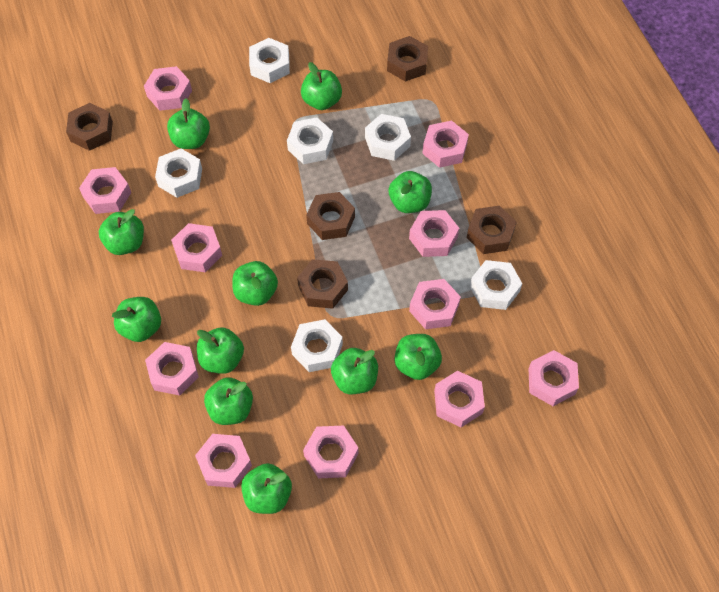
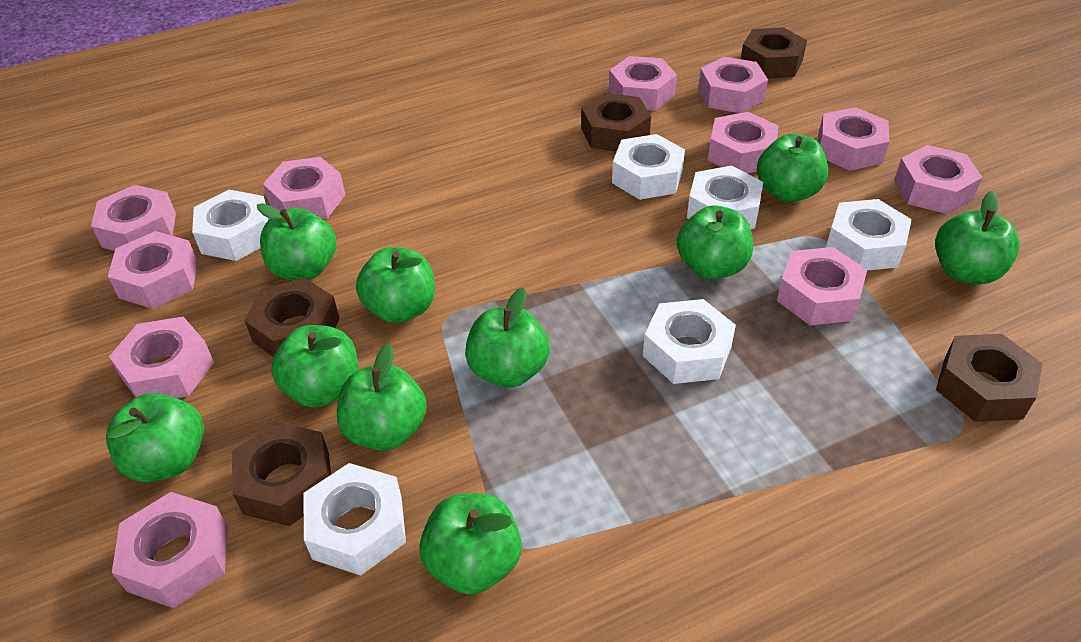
green apple: [99,209,144,255] [112,297,161,342] [167,99,210,149] [197,328,244,374] [204,377,253,425] [232,261,278,306] [241,463,292,514] [301,62,342,110] [331,348,378,394] [389,171,432,213] [394,334,442,380] = 11 -> [106,393,204,482] [257,203,336,280] [271,325,359,408] [337,343,427,451] [356,247,435,323] [419,493,522,595] [465,288,550,388] [677,205,753,279] [757,134,828,202] [935,191,1020,284] = 10

